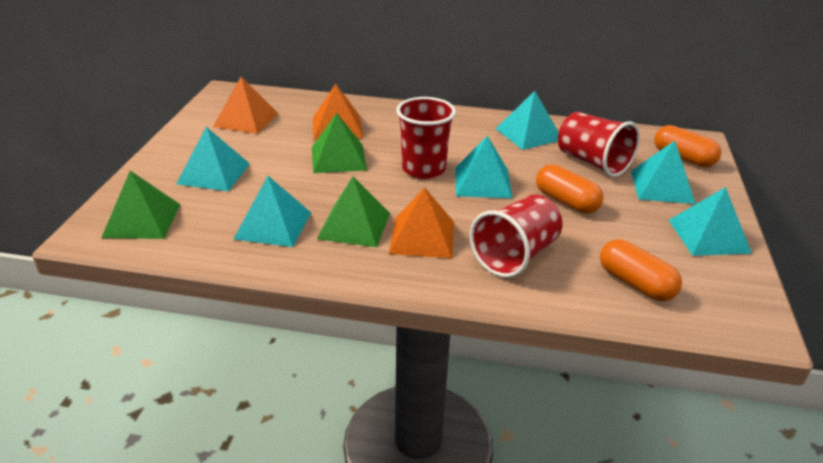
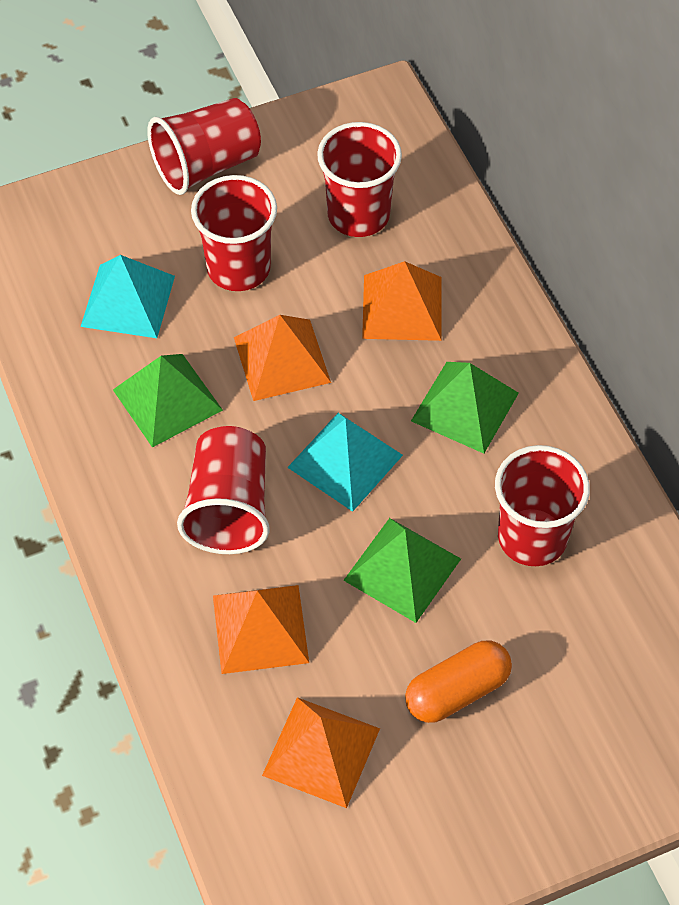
orange capsule: [536,164,604,213] [600,239,682,301] [654,125,721,167] = 3 -> [405,641,512,723] = 1
orange pyramid: [213,77,278,134] [313,84,363,140] [389,187,454,258] = 3 -> [213,585,309,674] [234,315,331,401] [262,697,380,808] [362,261,442,341] = 4
red cup: [396,97,456,179] [469,195,562,278] [558,112,640,177] = 3 -> [147,98,261,195] [177,426,270,554] [191,175,277,291] [317,122,402,237] [495,445,590,566] = 5
turquoise pyramid: [176,127,250,191] [234,176,311,247] [455,136,512,198] [496,91,559,150] [631,141,696,204] [669,187,752,256] = 6 -> [81,255,175,338] [287,413,403,512] = 2

